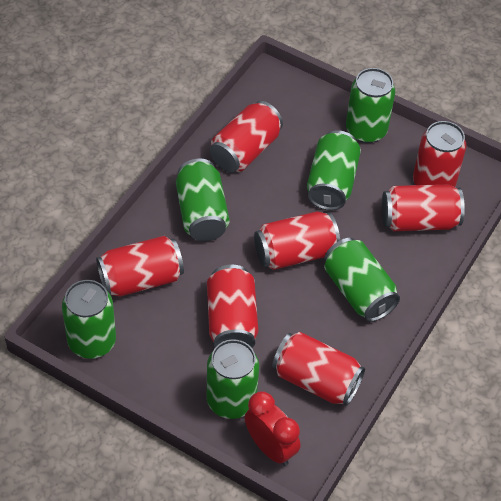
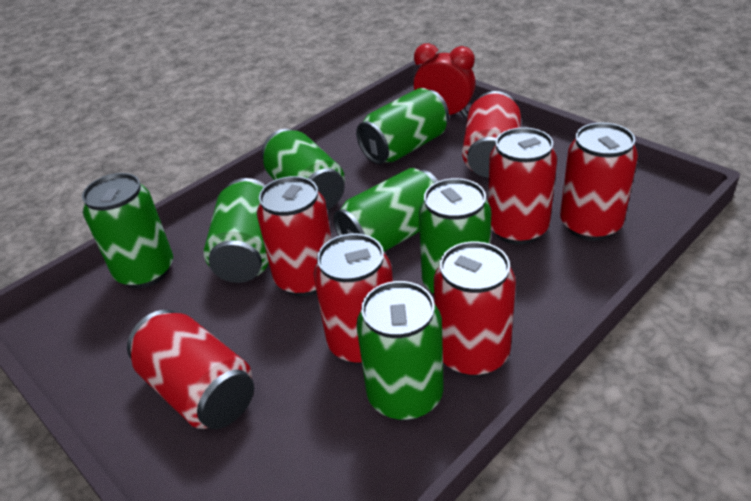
green can: [62,280,116,359] [176,159,229,241] [207,339,259,419] [307,130,361,211] [324,238,400,322] [346,68,395,143] = 6 -> [82,173,173,288] [204,178,269,283] [262,129,345,210] [333,168,438,252] [356,88,449,164] [356,281,444,421] [419,178,491,294] = 7

